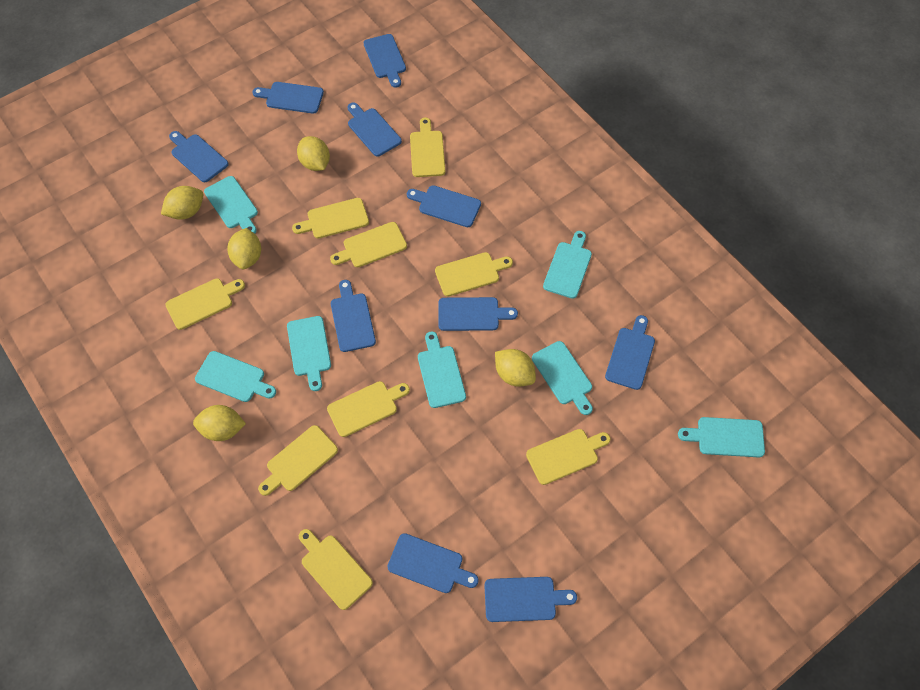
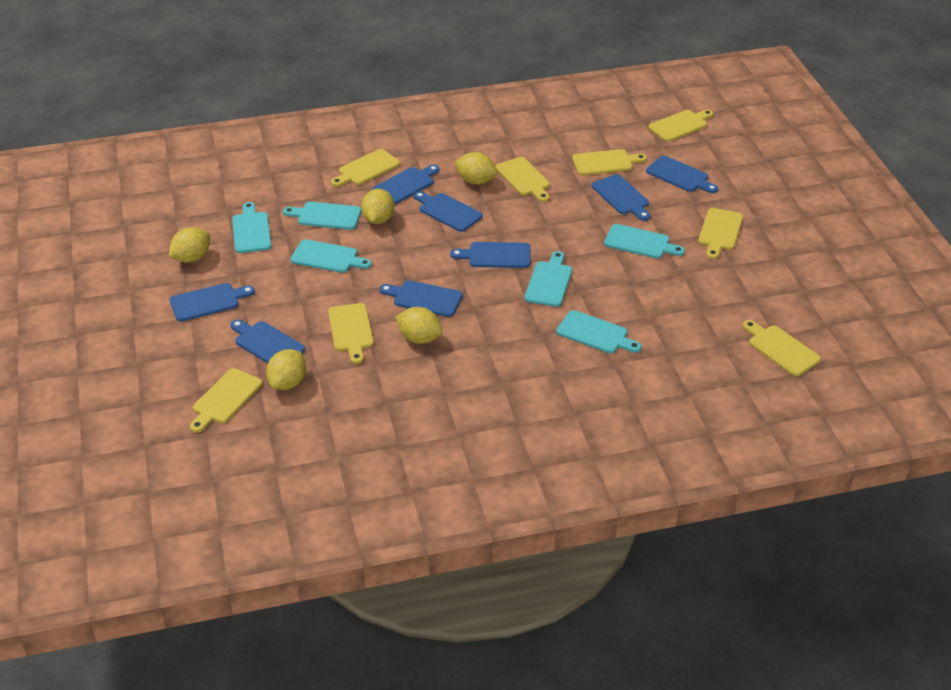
blue cutting board: [169,131,229,182] [252,82,324,114] [331,280,376,352] [348,103,402,157] [363,34,406,88] [387,533,479,593] [407,185,481,227] [438,297,518,331] [484,577,577,622] [605,315,655,390] = 10 -> [170,283,255,322] [230,319,305,363] [372,165,439,205] [379,280,463,317] [414,191,483,232] [450,242,530,268] [592,174,650,221] [646,156,718,193] = 8
turquoise cutting board: [195,351,276,402] [204,176,258,234] [287,316,331,391] [418,332,466,408] [532,341,593,415] [543,231,592,299] [678,417,765,457] = 7 -> [232,202,272,253] [283,202,361,230] [291,239,372,273] [524,251,572,307] [556,310,642,353] [604,224,685,259] = 6
yellow cutting board: [165,278,245,330] [258,425,338,496] [292,198,369,239] [299,529,373,610] [327,381,410,437] [330,222,407,267] [410,117,445,177] [435,252,513,296] [526,429,611,485] = 9 -> [190,368,262,433] [328,303,374,364] [331,149,400,187] [496,157,550,202] [572,149,647,175] [648,110,713,142] [698,208,743,259] [743,320,821,376] = 8

